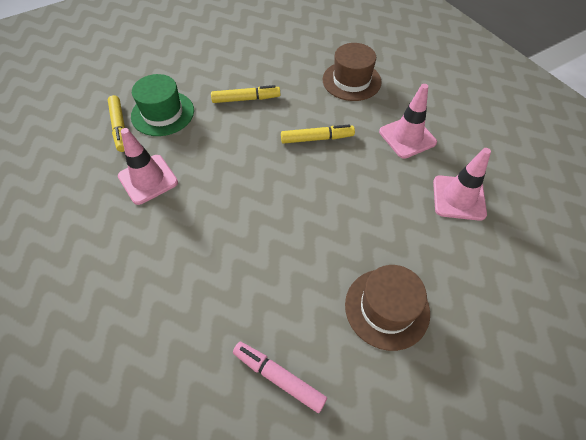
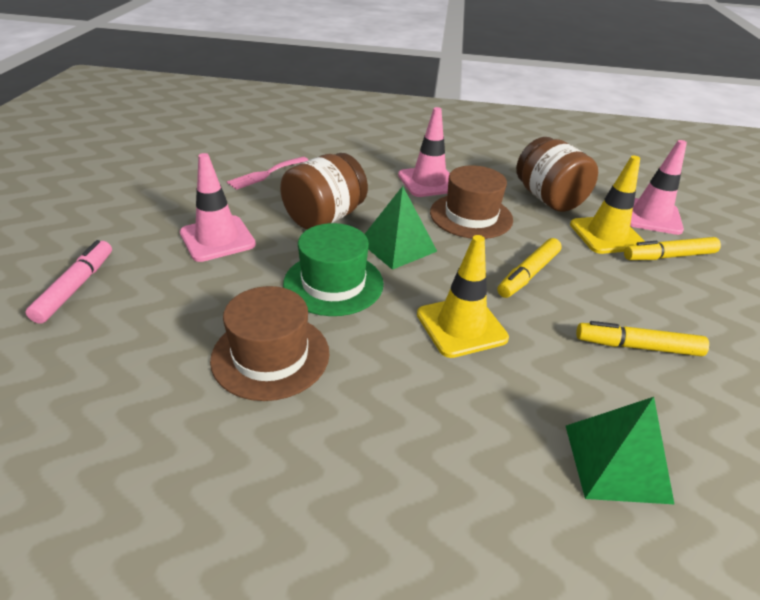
brown jar: none = 0 -> [280,153,368,230] [516,137,598,212] = 2
green pyramid: none = 0 -> [365,186,437,270] [566,397,674,504] = 2
pink fork: none = 0 -> [227,157,308,190] = 1
yellow traffic cone: none = 0 -> [417,235,509,358] [570,156,645,254] = 2

